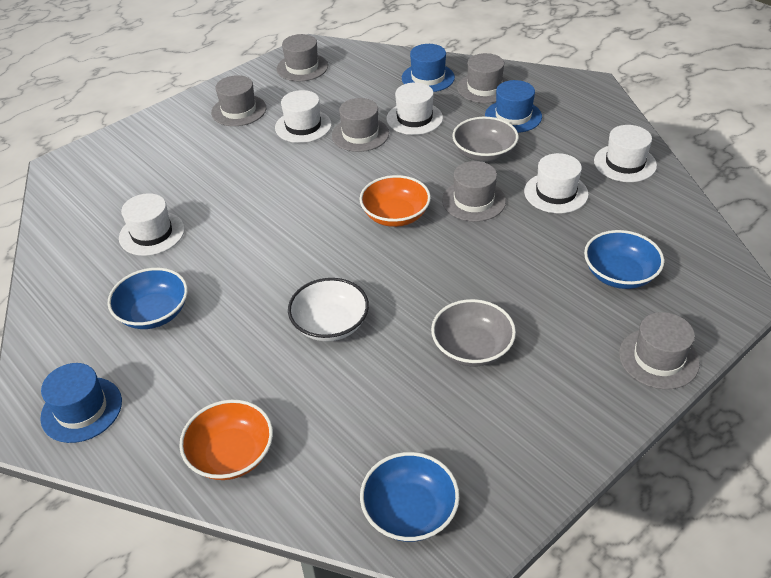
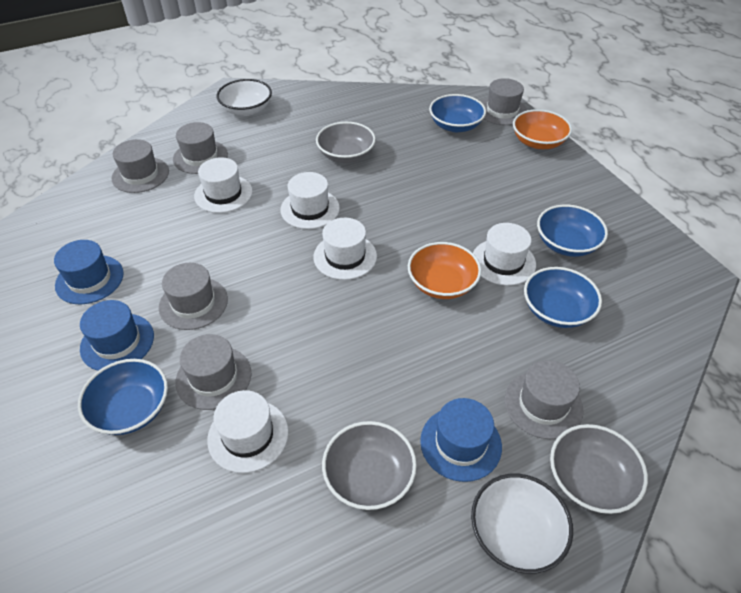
blue bowl: [107,268,188,329] [360,452,459,542] [584,230,664,289] = 3 -> [78,359,168,435] [429,94,486,132] [524,267,602,328] [537,205,608,257] = 4
grey bowl: [431,299,516,367] [452,117,519,162] = 2 -> [316,122,376,163] [322,421,417,510] [550,424,648,514] = 3
white bowl: [288,278,369,342] = 1 -> [216,79,272,116] [471,474,573,574] = 2

